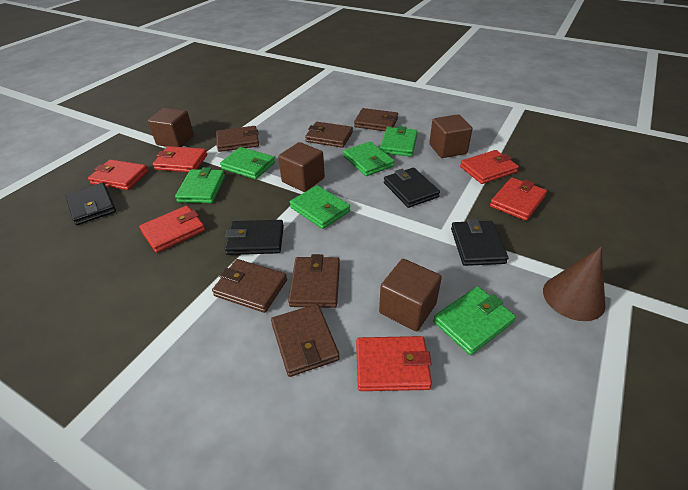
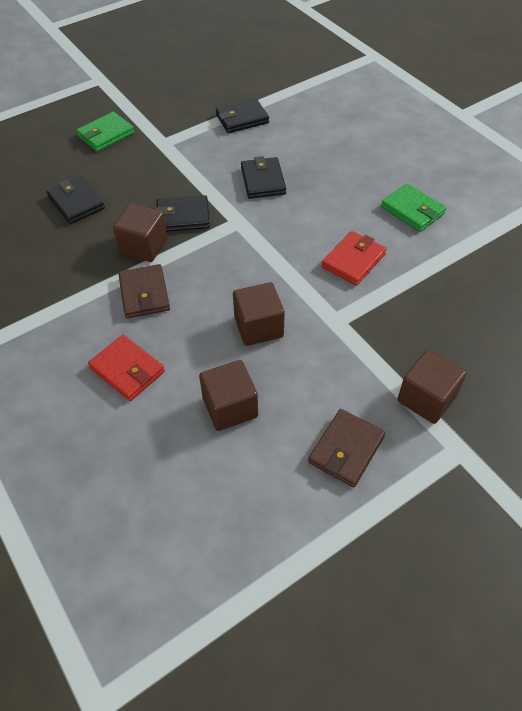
brown cone: [543,247,606,321] = 1 -> none = 0
brown wallet: [212,259,287,313] [216,126,259,152] [271,304,340,377] [288,254,340,308] [305,122,353,148] [354,108,398,131] = 6 -> [118,264,170,318] [308,409,385,487] = 2
green wallet: [175,167,225,203] [220,147,275,179] [290,185,350,229] [343,141,394,176] [380,126,418,157] [433,286,516,355] = 6 -> [76,112,134,152] [381,183,446,232] = 2
red wallet: [88,159,149,190] [139,206,205,253] [153,146,207,172] [356,336,432,391] [460,150,519,184] [490,177,547,221] = 6 -> [88,335,165,401] [321,231,386,286] = 2

